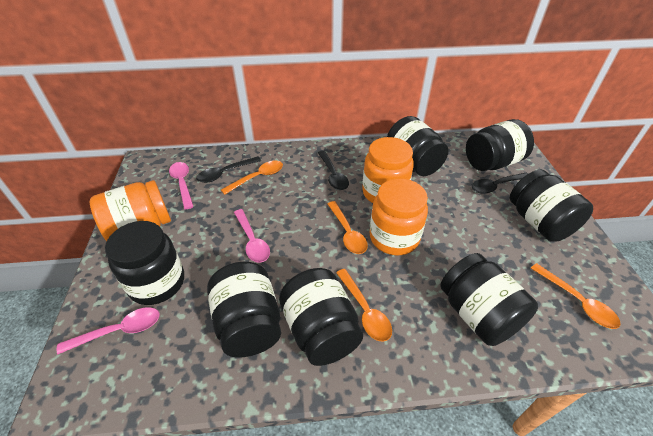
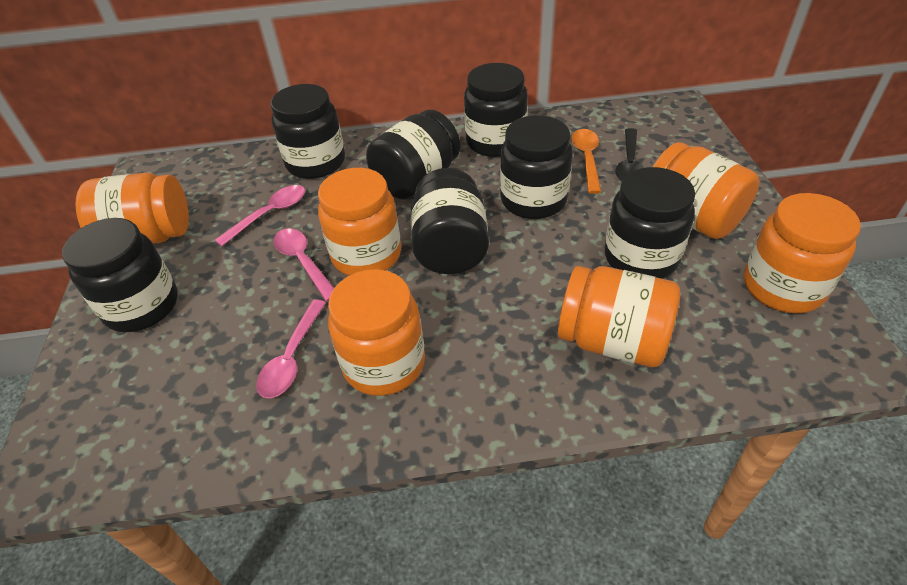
black spoon: [196,156,261,183] [317,150,349,190] [471,173,528,194] = 3 -> [615,128,644,181] = 1
orange jar: [90,180,171,242] [362,137,414,203] [369,178,428,255] = 3 -> [76,173,189,244] [318,168,401,276] [328,269,425,396] [558,266,680,367] [653,142,760,239] [744,193,861,314] = 6
orange spoon: [221,161,283,195] [327,201,368,254] [336,269,392,342] [531,263,621,329] = 4 -> [571,129,601,194] = 1

